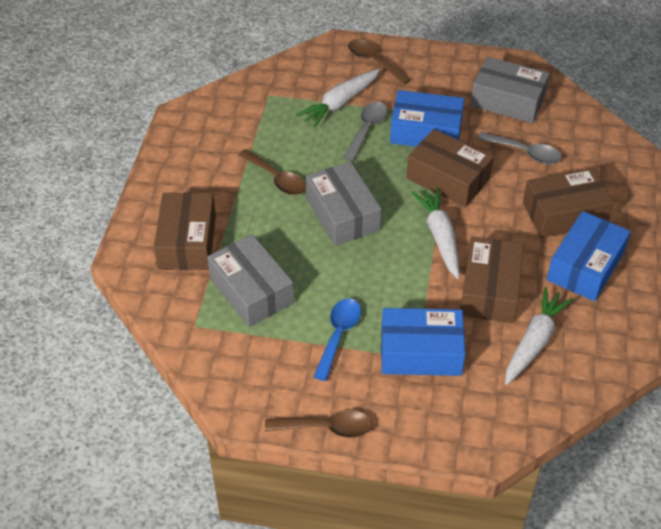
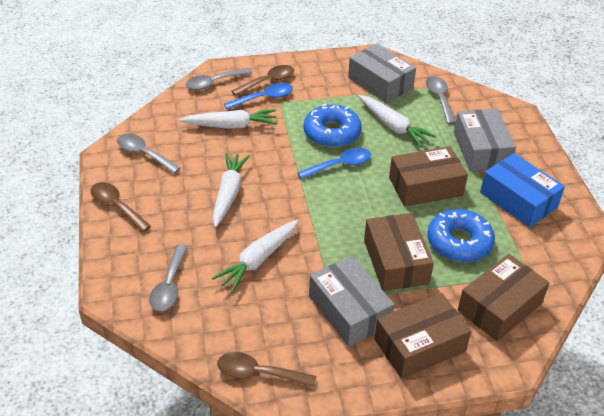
blue box: [381,308,465,376] [390,90,464,147] [547,211,631,301] = 3 -> [480,153,565,227] = 1
blue donut: none = 0 -> [304,104,362,148] [428,209,495,262] = 2
blue spoon: [313,298,361,381] = 1 -> [224,83,293,110] [297,148,371,179] = 2
grey spoon: [343,102,388,161] [478,132,562,164] = 2 -> [117,134,181,174] [149,244,188,311] [186,68,252,90] [426,76,456,124] = 4
white carrot: [296,69,380,128] [412,187,460,279] [505,287,574,385] = 3 -> [179,109,277,129] [212,153,250,228] [212,220,298,293] [358,95,436,147] = 4

